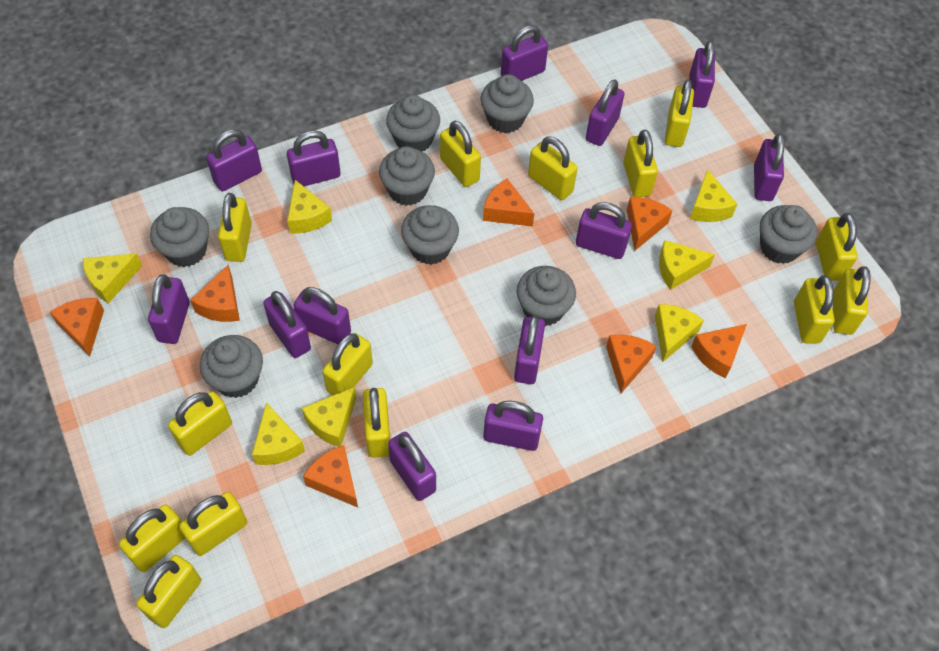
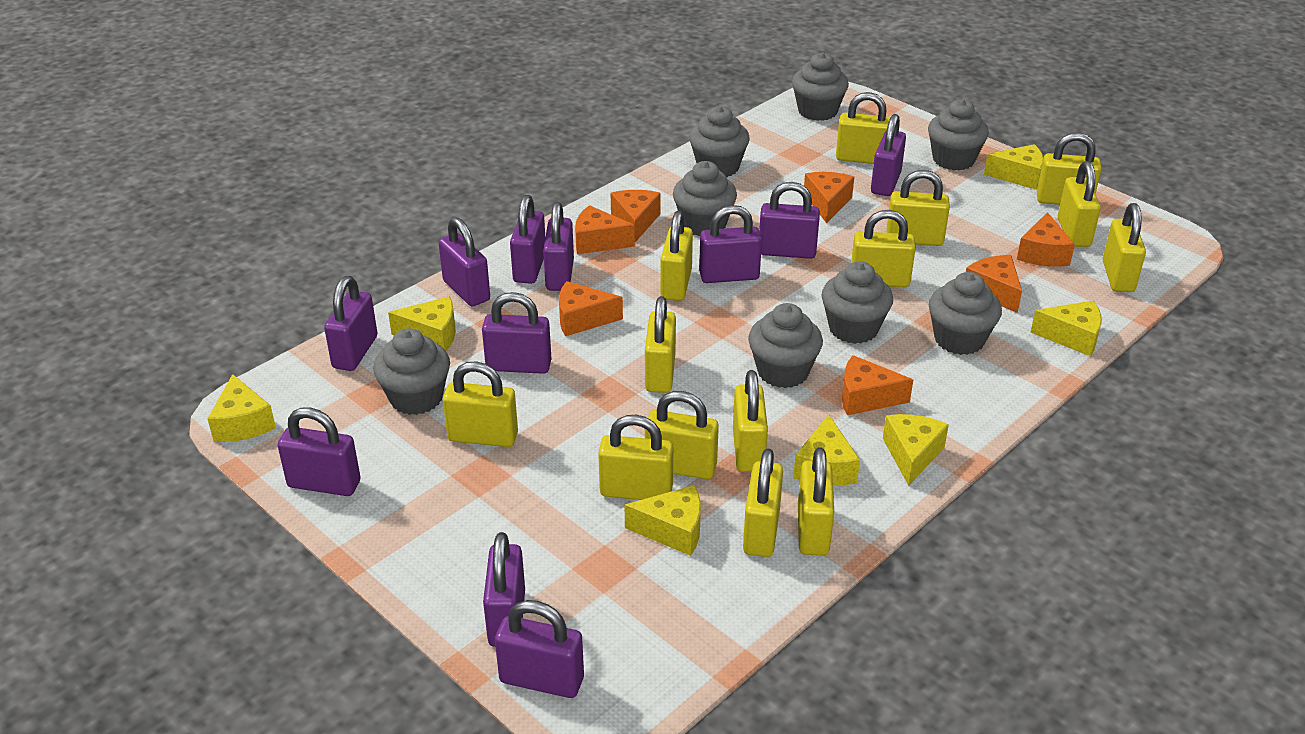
purple padlock: [148,274,190,344] [206,130,262,191] [263,291,311,358] [287,130,341,186] [294,287,351,344] [388,432,436,501] [483,401,543,451] [501,25,548,81] [514,315,545,384] [576,202,632,259] [586,79,624,146] [689,41,715,108] [754,134,785,201] = 13 -> [278,407,360,496] [324,276,377,371] [439,217,490,306] [482,292,551,374] [483,532,525,647] [495,600,584,698] [510,195,545,284] [543,202,574,291] [699,205,762,283] [759,182,820,259] [871,114,906,196] = 11

